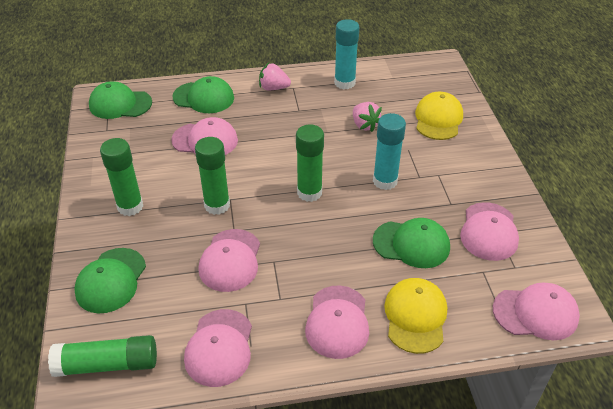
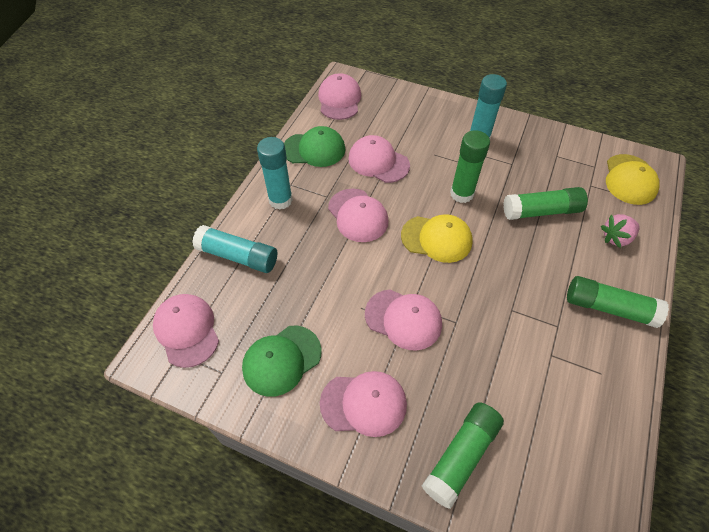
green cap: [74,248,146,313] [89,81,152,119] [172,76,234,113] [373,218,450,268] = 4 -> [242,325,322,397] [284,126,345,167] = 2
pink strawberry: [259,63,291,90] [353,102,382,132] = 2 -> [601,214,640,248] = 1
turquoise glue stick: [334,19,359,89] [373,113,406,190] = 2 -> [192,225,277,273] [257,137,293,210] [470,74,507,139] = 3

